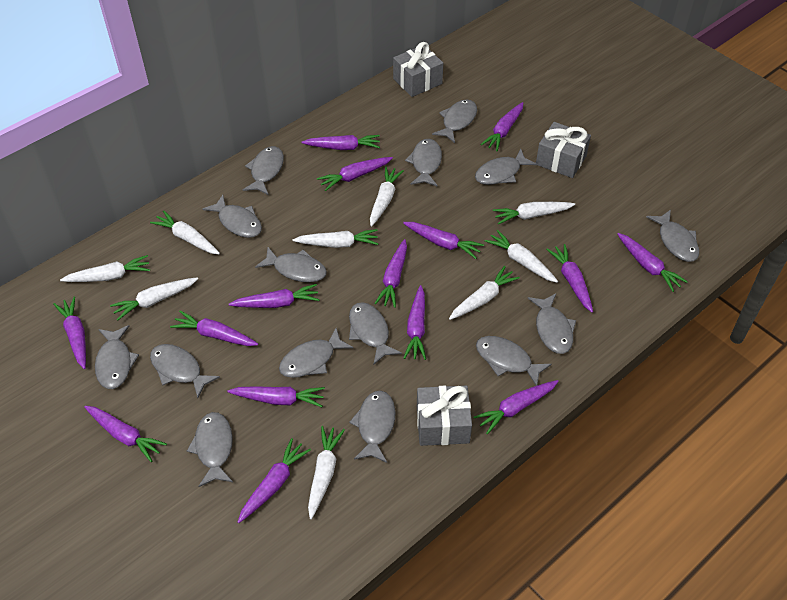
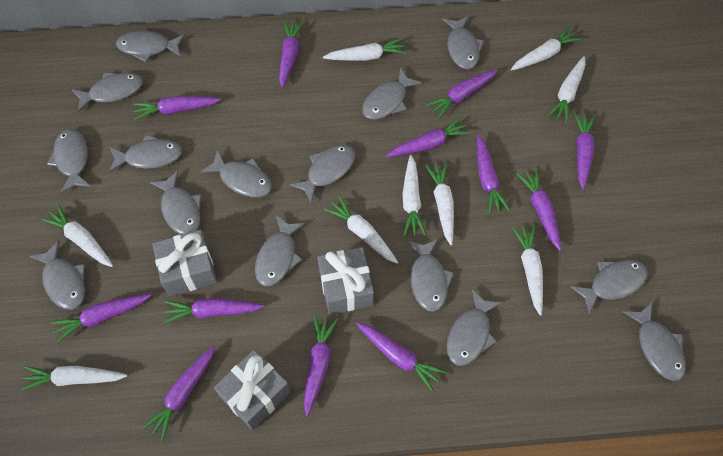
purple carrot: [53,296,86,369] [84,406,167,462] [170,311,258,346] [228,386,325,407] [229,284,319,308] [238,438,311,523] [302,135,380,150] [317,157,393,191] [374,239,407,308] [403,222,484,259] [404,285,426,360] [474,380,559,434] [480,102,523,151] [546,244,593,312] [617,233,688,292] = 15 -> [51,294,151,344] [133,96,221,120] [142,345,215,441] [164,298,264,324] [279,20,304,88] [304,315,338,416] [356,322,446,392] [386,117,471,157] [426,69,498,119] [477,135,511,215] [516,168,561,251] [574,113,595,190] = 12

